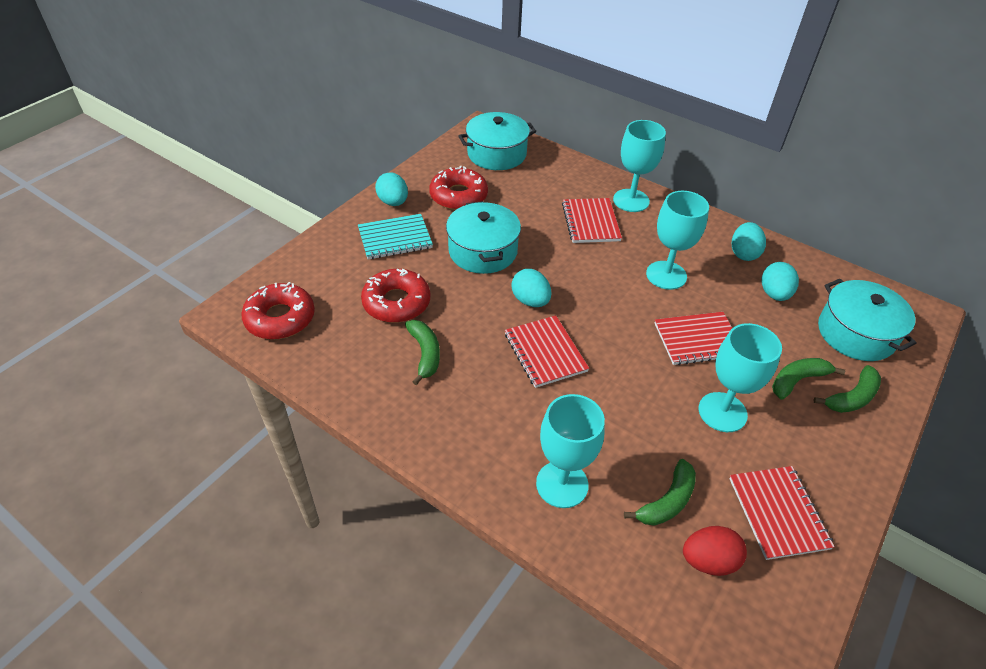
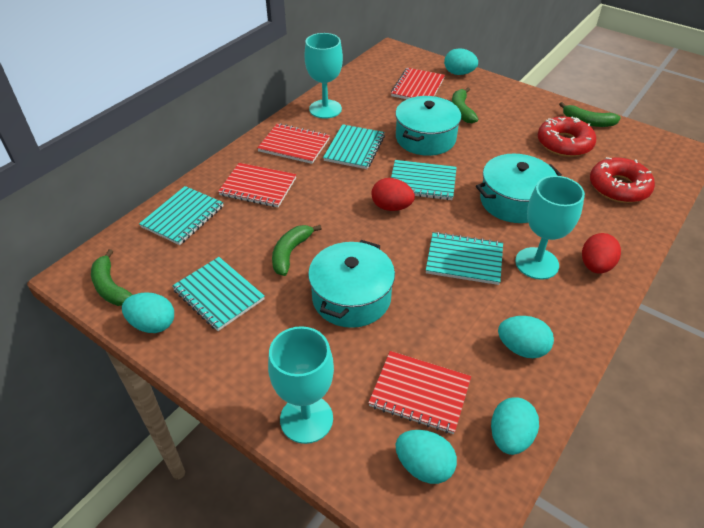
red donut: [241,282,315,340] [361,269,430,323] [429,166,488,210] = 3 -> [538,116,596,157] [590,157,655,203] = 2
red egg: [683,526,747,576] = 1 -> [371,178,415,211] [582,233,621,274] = 2
turquoise egg: [375,172,408,206] [511,269,551,307] [732,222,766,261] [762,262,799,301] = 4 -> [122,292,174,333] [395,430,457,484] [444,48,478,75] [491,397,539,455] [498,316,554,358] = 5
turquoise goblet: [536,394,605,508] [613,120,666,212] [646,191,709,290] [699,323,782,432] = 4 -> [268,326,334,444] [305,33,343,119] [515,176,585,280] = 3
turquoise notebook: [358,214,433,259] = 1 -> [139,186,223,245] [172,257,265,331] [323,124,385,169] [391,160,457,200] [426,232,503,285] = 5

